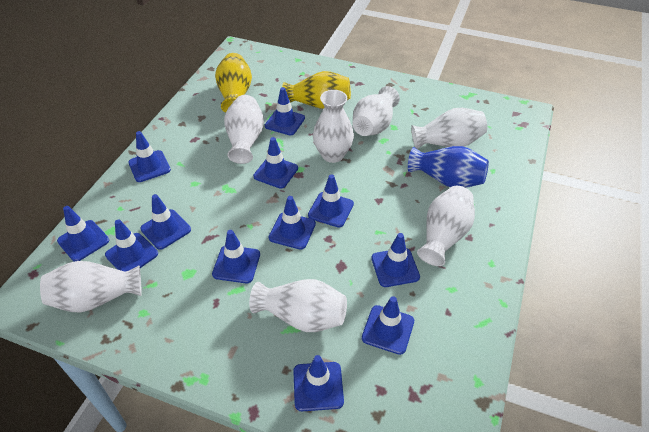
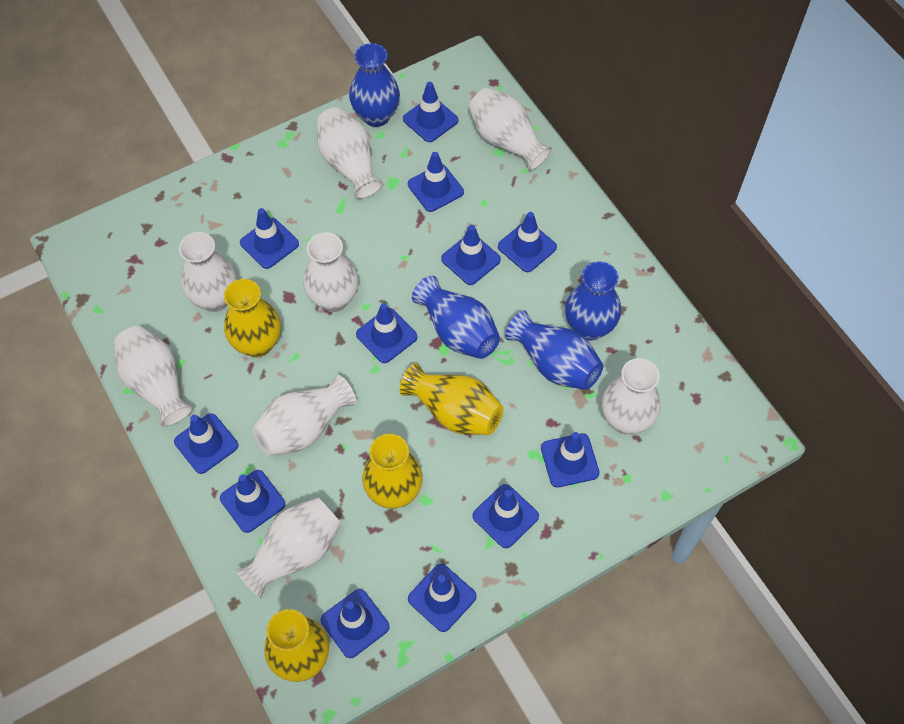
blue vase: [408,146,489,188] = 1 -> [349,43,400,127] [412,276,500,359] [505,310,603,390] [565,261,621,340] = 4
white vase: [40,261,142,312] [224,95,264,164] [249,279,347,332] [313,90,354,163] [353,86,400,136] [411,108,487,149] [417,186,475,266] = 7 -> [114,326,193,427] [179,232,237,312] [235,497,341,598] [252,375,356,456] [303,232,359,312] [317,107,383,199] [469,88,552,171] [602,358,660,434] = 8
yellow vase: [215,53,252,113] [282,71,351,109] = 2 -> [224,279,281,357] [264,609,329,682] [362,434,423,509] [400,363,504,435] = 4

